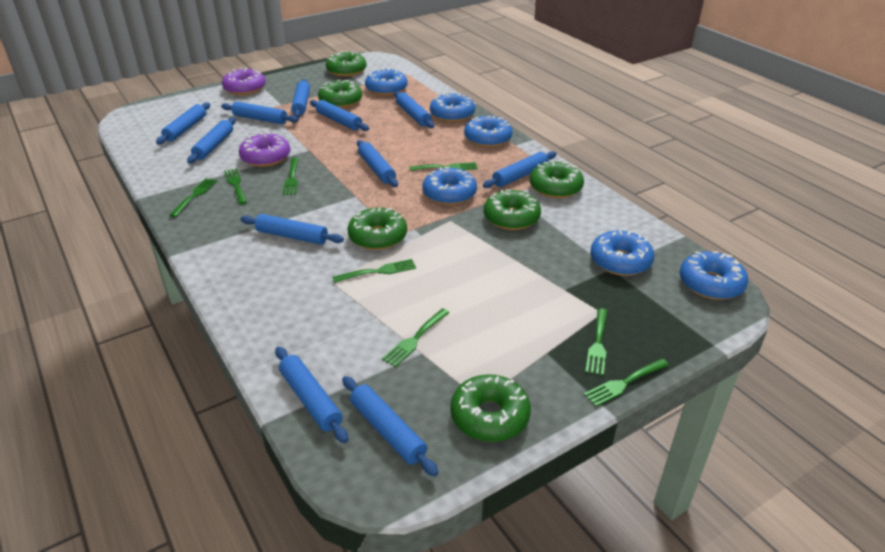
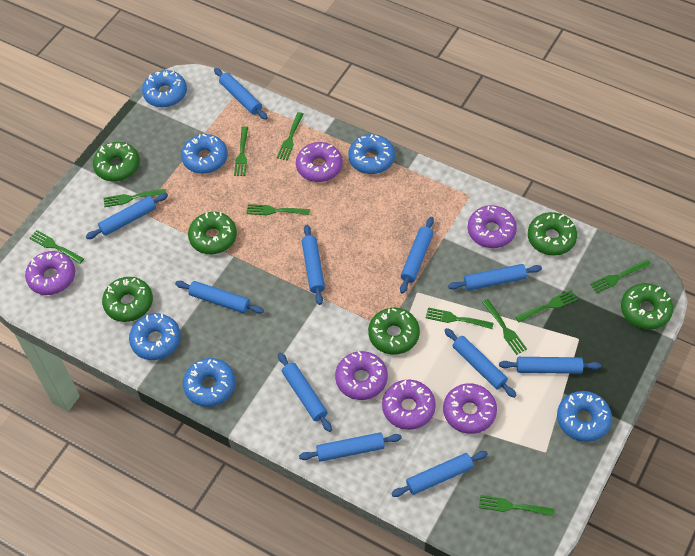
green fork: [169,178,217,217] [224,168,247,205] [282,158,299,195] [333,259,416,283] [382,308,450,367] [409,162,478,171] [584,359,669,407] [585,308,608,376] = 8 -> [29,230,84,264] [104,189,166,207] [234,126,248,176] [246,204,310,215] [277,112,303,160] [426,307,494,329] [479,495,554,516] [482,299,527,355] [515,290,578,322] [590,260,651,293] = 10
purple donut: [222,67,266,95] [239,132,290,167] = 2 -> [25,251,75,295] [296,142,342,182] [335,351,388,400] [382,380,436,430] [443,383,497,434] [468,205,517,248] = 6

